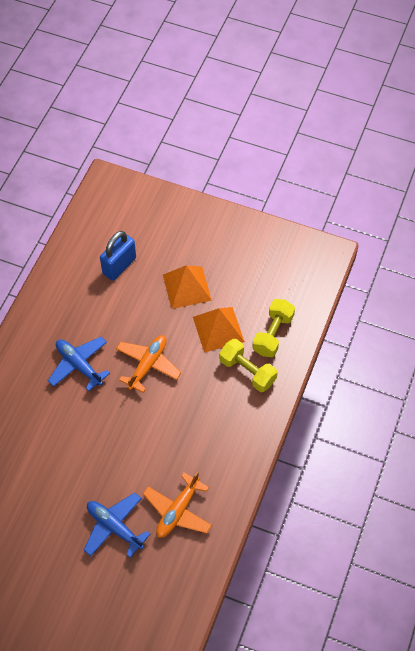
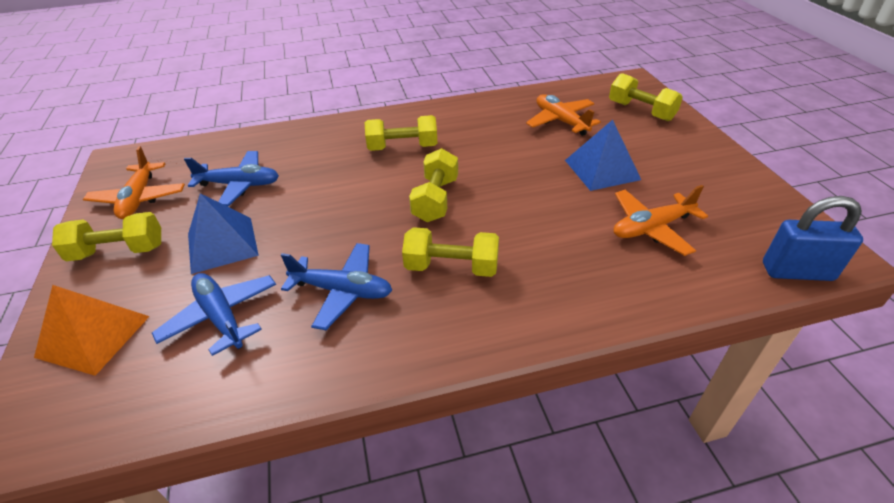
blue plane: [48,337,110,391] [84,493,150,558] = 2 -> [152,273,276,356] [184,151,279,207] [281,243,392,330] = 3
blue pyramid: none = 0 -> [188,193,259,274] [565,120,641,191] = 2
orange plane: [116,335,181,393] [143,471,212,538] = 2 -> [83,146,185,219] [526,94,601,136] [613,185,708,256] = 3
orange pyramid: [163,265,212,309] [193,307,245,353] = 2 -> [34,285,150,376] = 1
yellow dumbbell: [219,339,278,392] [252,299,295,357] = 2 -> [52,212,161,261] [364,115,437,151] [402,227,499,277] [409,148,458,222] [609,73,683,121] = 5

